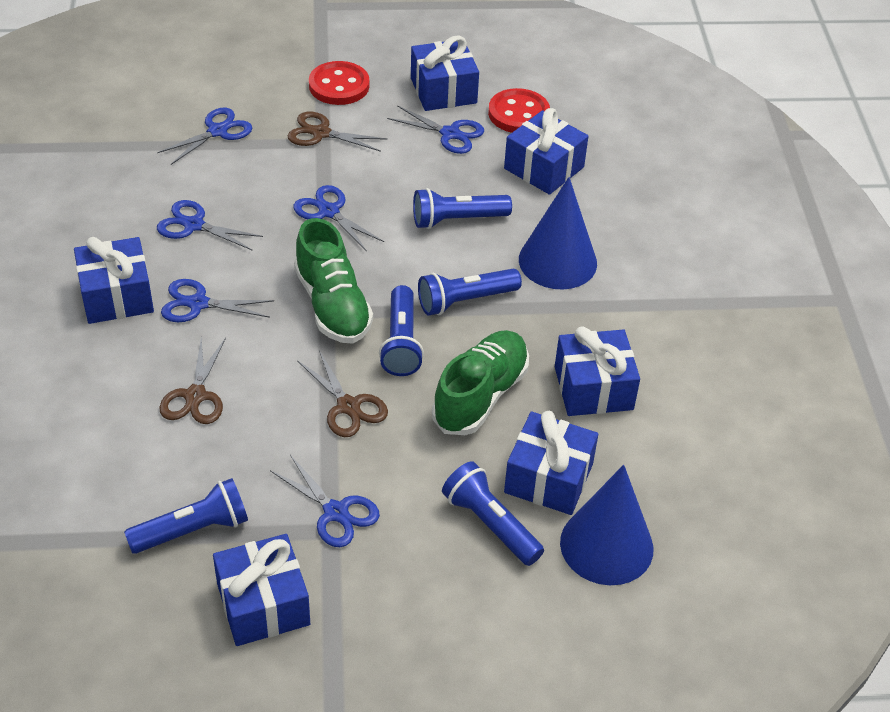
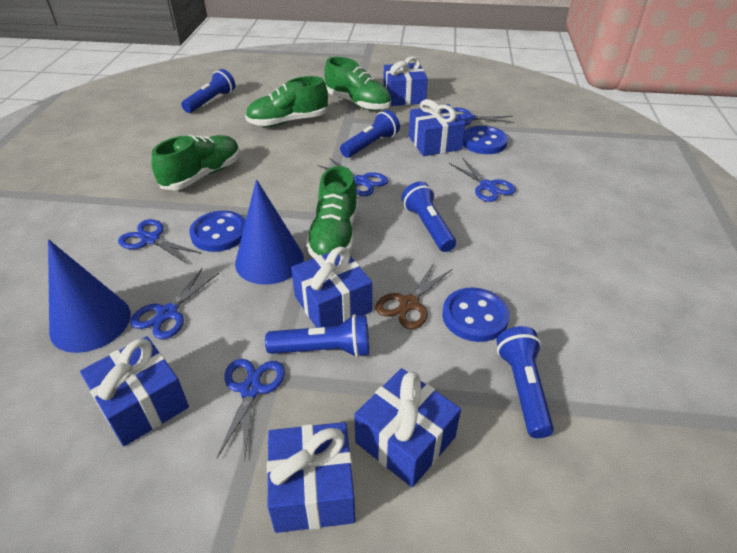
blue button: none = 0 -> [189,211,246,252] [442,287,510,342] [463,126,508,154] = 3
brown scissors: [159,337,226,424] [287,112,387,152] [297,350,388,437] = 3 -> [375,263,452,329] = 1
green shoe: [294,218,373,344] [432,330,529,435] = 2 -> [152,135,240,190] [245,76,328,127] [306,166,358,258] [324,57,391,111] = 4
red button: [309,61,369,105] [488,88,550,133] = 2 -> none = 0

